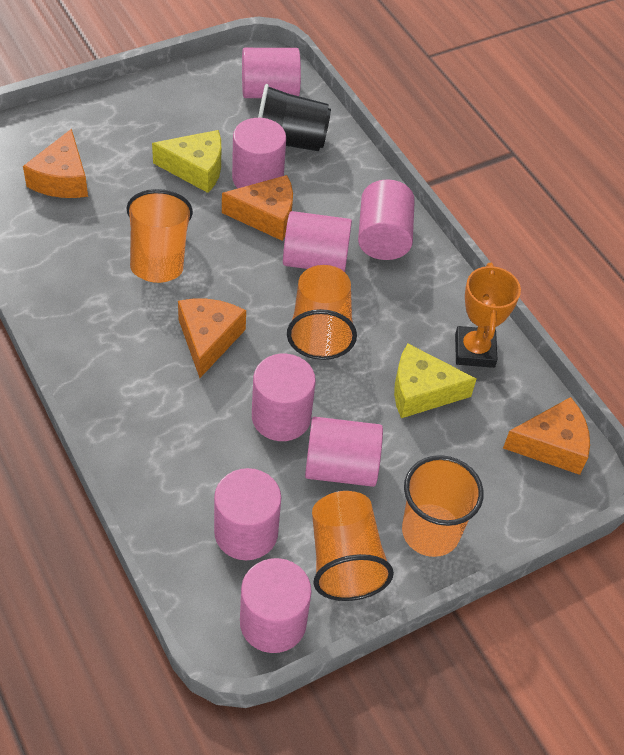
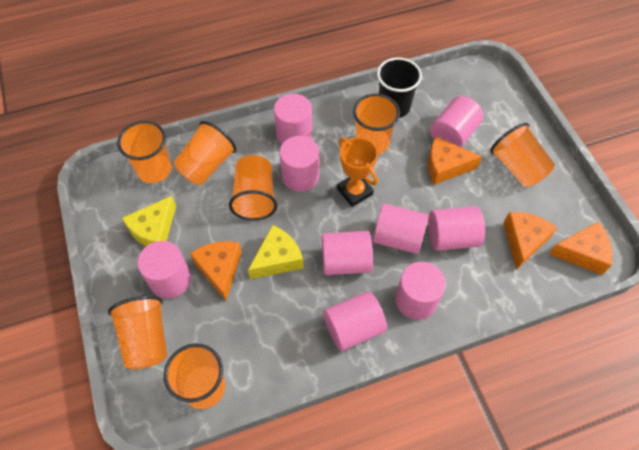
orange cup: [127,189,193,283] [287,265,357,360] [312,491,394,601] [402,455,484,557] = 4 -> [108,295,167,369] [117,121,172,183] [164,343,225,409] [174,121,237,185] [229,155,277,220] [353,94,400,155] [490,123,555,187] = 7
pink cylinder: [214,468,281,560] [232,118,286,188] [240,558,312,653] [242,48,301,98] [252,354,316,441] [283,211,352,272] [305,417,383,487] [358,180,415,260] = 8 -> [138,241,191,299] [274,94,312,144] [280,136,319,192] [322,231,373,275] [323,291,387,351] [373,203,428,254] [395,262,446,320] [428,206,485,251] [430,96,483,147] = 9

